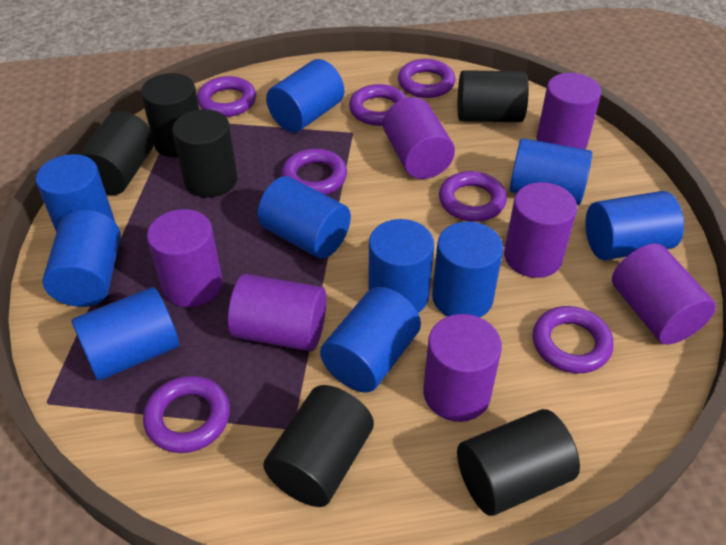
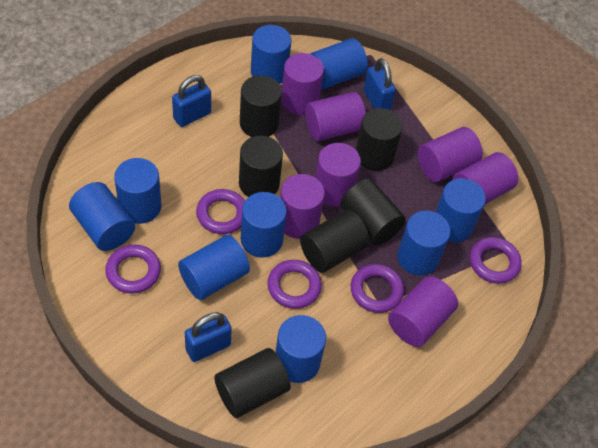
blue cylinder: [36,154,115,232] [42,209,120,307] [72,287,179,381] [257,176,351,259] [266,59,344,132] [320,287,421,393] [368,219,434,313] [432,222,503,317] [510,138,592,205] [585,191,684,260] = 10 -> [69,182,135,251] [114,158,161,224] [178,235,250,300] [241,192,287,258] [251,25,291,84] [275,315,326,383] [310,38,368,89] [397,210,450,275] [436,178,486,242] = 9
blue padlock: none = 0 -> [172,75,211,127] [185,312,232,362] [363,58,396,110] = 3
purple ring: [143,376,230,453] [197,76,256,117] [282,149,347,195] [349,84,407,126] [398,59,455,98] [439,171,507,222] [533,306,614,373] = 7 -> [105,245,161,294] [196,189,245,234] [267,260,322,309] [351,264,404,313] [470,237,522,284] = 5

